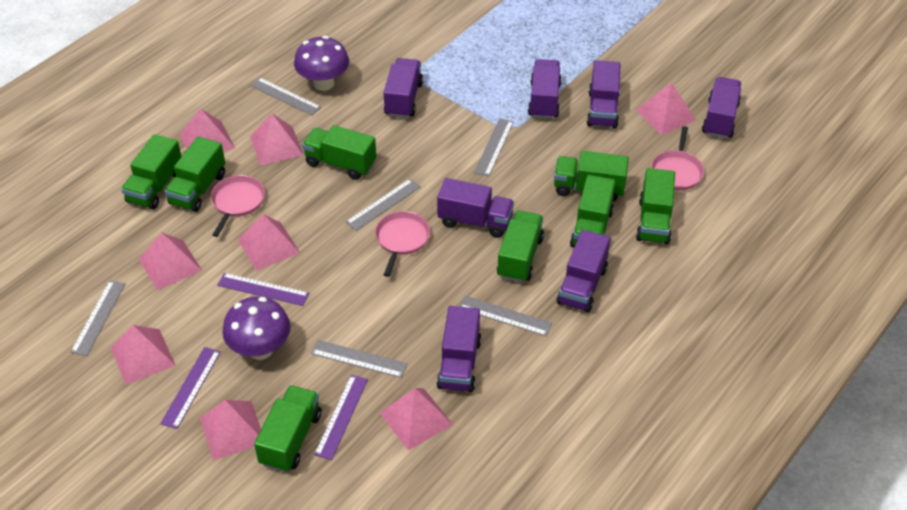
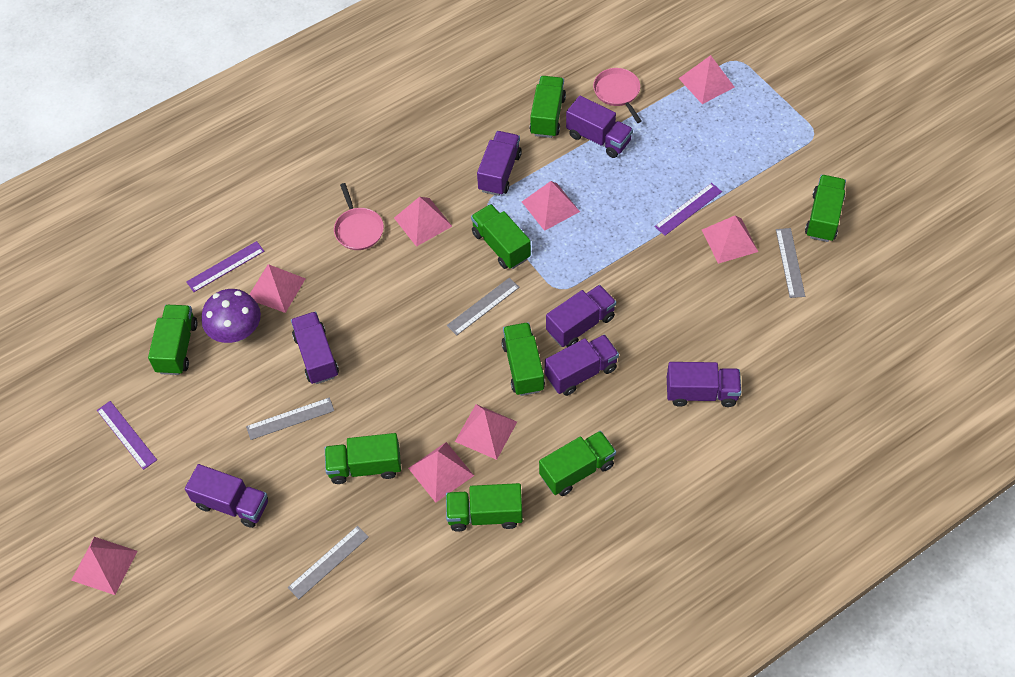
grey ruler: [71,280,125,356] [250,77,321,116] [311,340,408,378] [346,179,421,231] [459,296,552,336] [474,118,514,177] = 6 -> [246,397,334,440] [288,526,369,599] [447,278,520,335] [776,228,805,298] = 4
pink pan: [211,175,265,237] [375,211,430,277] [651,126,704,190] = 3 -> [334,183,384,250] [593,68,642,123] = 2
purple mushroom: [222,297,291,360] [294,36,349,91] = 2 -> [202,289,261,343] = 1

